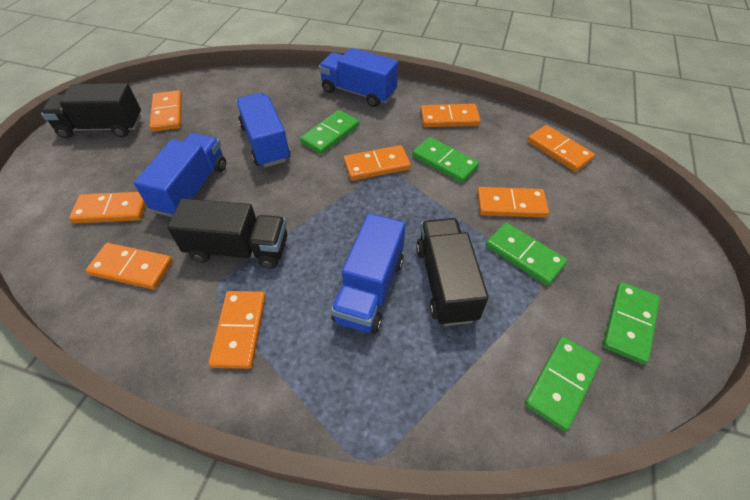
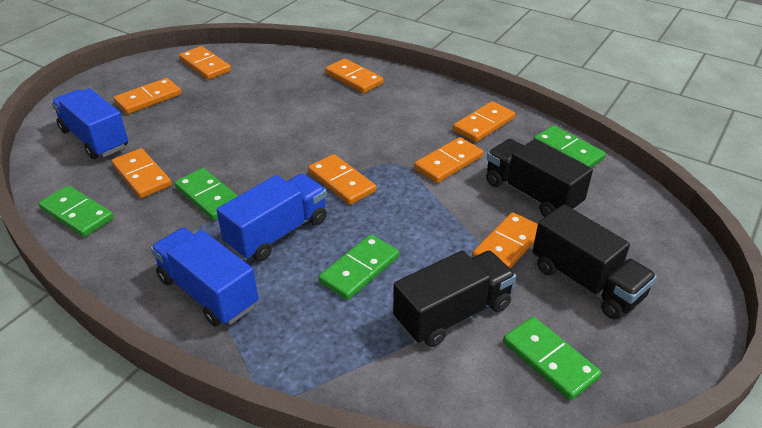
blue truck: [134,133,226,217] [236,93,291,167] [319,48,398,107] [331,213,406,334] = 4 -> [51,88,128,159] [151,228,258,327] [217,174,327,262] = 3

